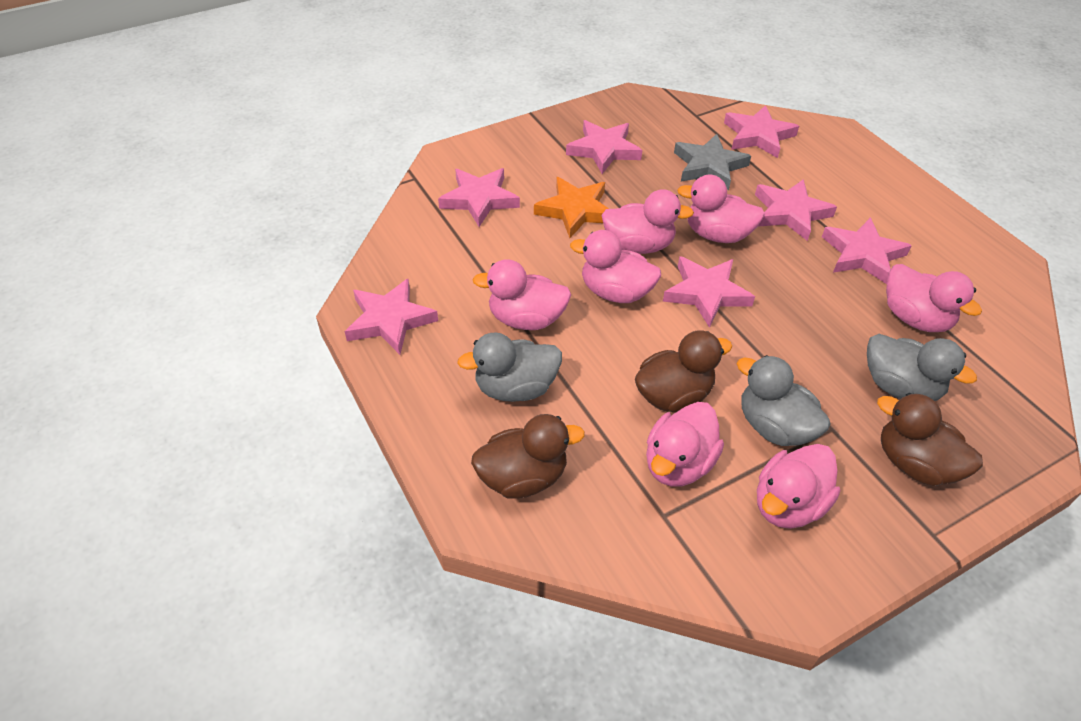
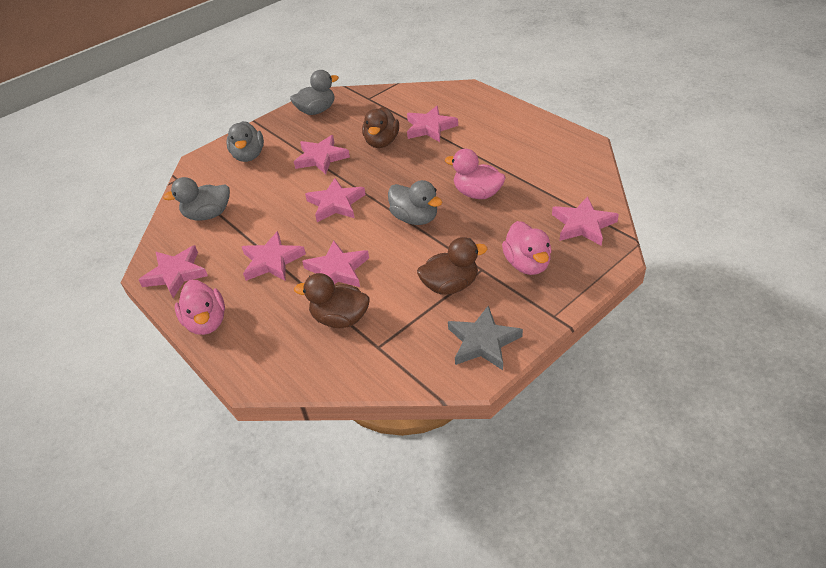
grey duck: [457,333,562,402] [737,355,830,446] [867,334,977,401] = 3 -> [163,177,230,221] [226,121,264,162] [290,70,339,115] [388,180,442,225] = 4
orange star: [534,177,609,238] = 1 -> none = 0
pink duck: [472,259,571,330] [570,230,661,303] [601,189,694,254] [646,402,724,487] [677,174,765,243] [757,444,840,529] [886,264,982,332] = 7 -> [175,280,225,335] [445,149,506,199] [502,221,552,275] = 3

